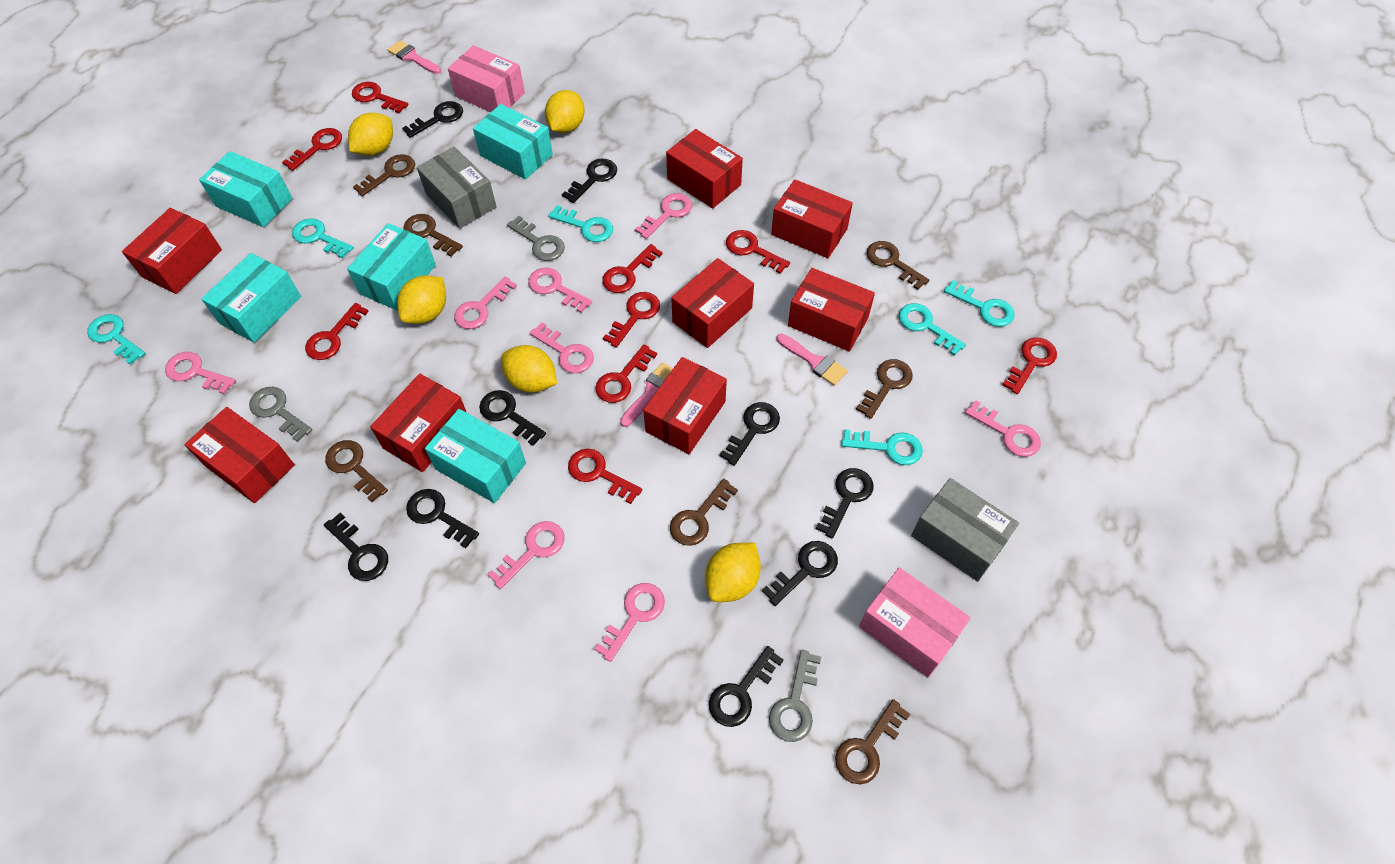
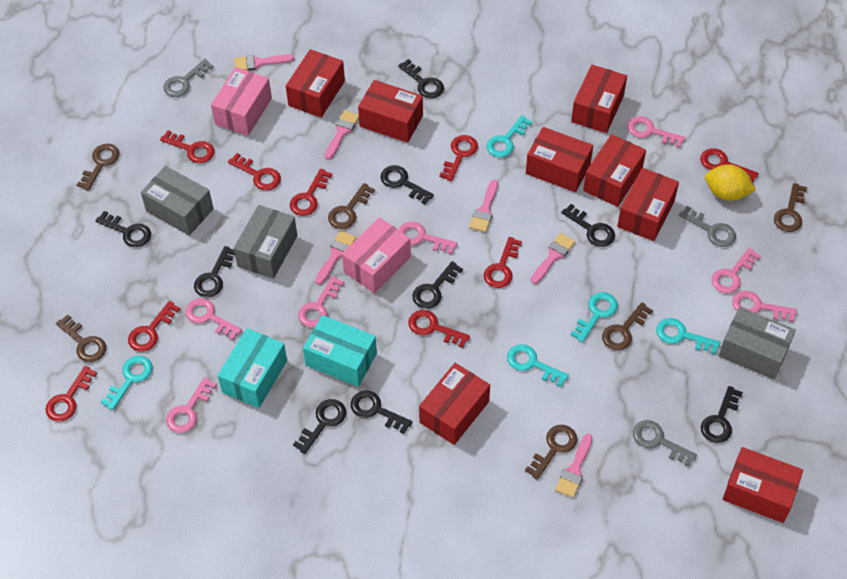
brown key: [325,440,388,502] [353,154,415,197] [403,214,463,256] [670,479,738,546] [835,699,910,784] [856,359,913,419] [867,241,929,290] = 7 -> [56,315,106,362] [77,144,120,191] [328,183,375,229] [525,425,578,480] [602,302,653,351] [774,183,807,232] = 6
grey box: [417,147,497,229] [911,478,1019,582] = 2 -> [141,166,214,236] [234,205,297,279] [719,307,796,380] = 3
pink brush: [387,40,441,74] [620,362,673,427] [777,333,848,386] = 3 -> [234,54,294,71] [315,231,356,285] [325,110,359,160] [469,180,498,232] [531,233,575,284] [555,434,593,498] = 6
pink key: [165,352,236,395] [454,276,517,329] [488,521,565,589] [528,267,592,313] [530,322,594,373] [594,583,665,662] [635,193,692,239] [965,400,1041,457] = 8 -> [166,377,217,433] [185,298,242,341] [298,276,344,328] [398,222,457,254] [627,116,685,148] [711,248,760,294] [732,291,797,322] = 7
turquoise box: [199,151,293,227] [201,253,301,343] [347,223,436,311] [425,409,526,503] [473,104,553,180] = 5 -> [218,328,287,408] [303,315,377,387] = 2
turquoise key: [87,314,146,365] [292,218,354,259] [548,205,613,242] [842,429,923,465] [899,303,966,356] [944,280,1015,327] = 6 -> [101,356,153,410] [486,115,532,157] [507,344,569,387] [570,292,618,343] [656,318,721,354] = 5
yellow lemon: [348,113,393,156] [397,275,446,324] [501,345,557,393] [545,90,585,133] [705,543,761,602] = 5 -> [705,164,756,201] = 1

